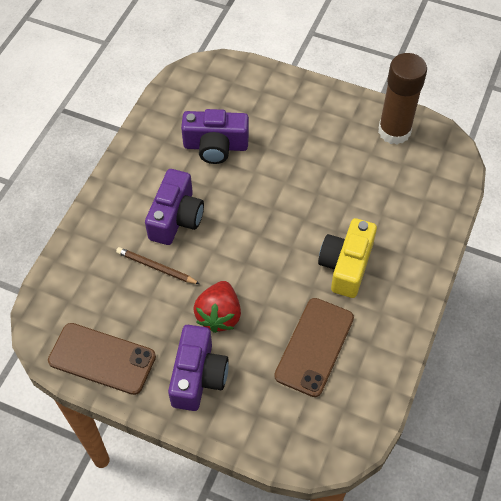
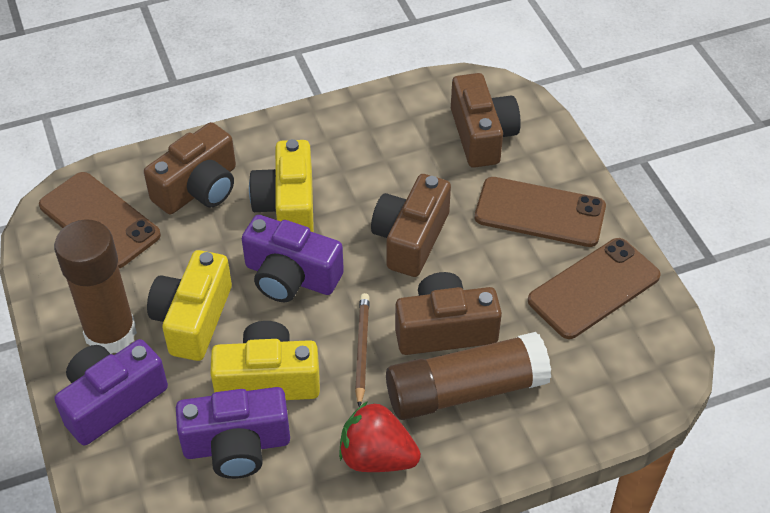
brown camera: none = 0 -> [144,122,236,214] [371,174,451,277] [395,272,502,355] [451,73,521,168] = 4
brown glue stick: [378,53,427,144] = 1 -> [54,219,137,354] [386,332,551,420] = 2
brown phone: [48,323,156,395] [274,298,354,397] = 2 -> [39,172,161,268] [475,177,606,247] [528,238,661,339] = 3
yellow camera: [318,218,377,298] = 1 -> [147,250,232,361] [210,321,320,400] [249,139,314,232] = 3

